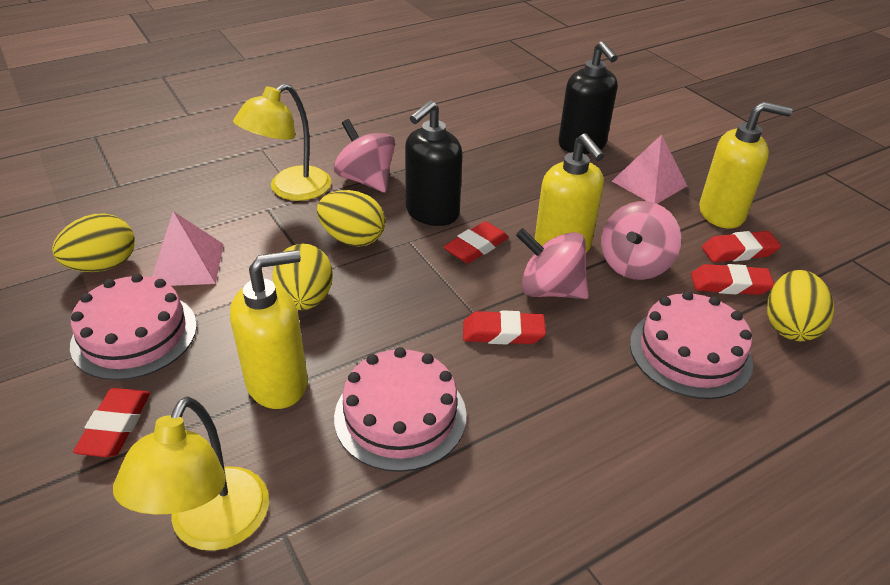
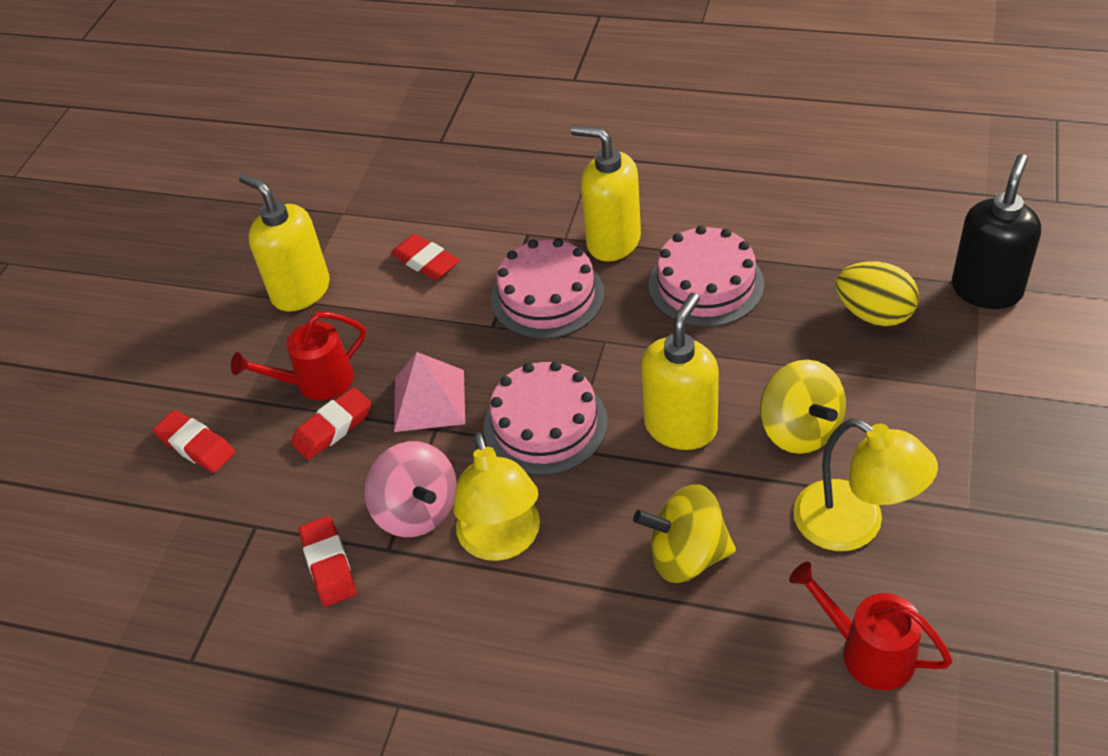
black soap dispenser: [405,100,462,226] [558,41,618,154] = 2 -> [952,154,1041,309] = 1
pink pyramid: [152,211,224,286] [612,134,687,204] = 2 -> [394,352,465,432] = 1
pink spinning top: [334,119,395,193] [516,228,589,299] [601,201,681,280] = 3 -> [365,441,457,537] = 1
red eraser: [73,388,150,457] [443,221,509,263] [463,310,546,344] [691,264,774,295] [702,231,781,263] = 5 -> [153,410,235,473] [291,387,371,460] [299,516,357,606] [391,234,459,280] = 4
red watering can: none = 0 -> [231,312,366,401] [789,562,953,690] = 2
yellow egg: [52,214,135,272] [272,244,333,310] [317,190,385,247] [767,270,834,341] = 4 -> [836,262,919,327] = 1
yellow spinning top: none = 0 -> [633,484,736,583] [760,360,846,454] = 2

